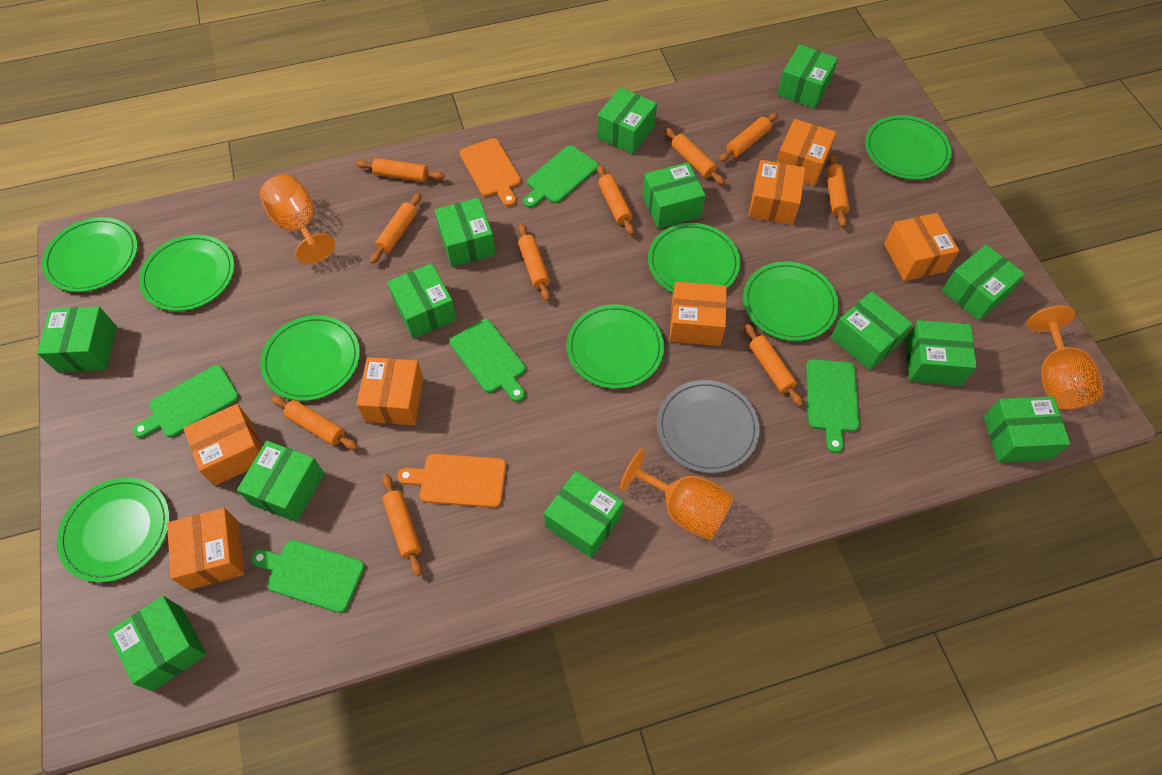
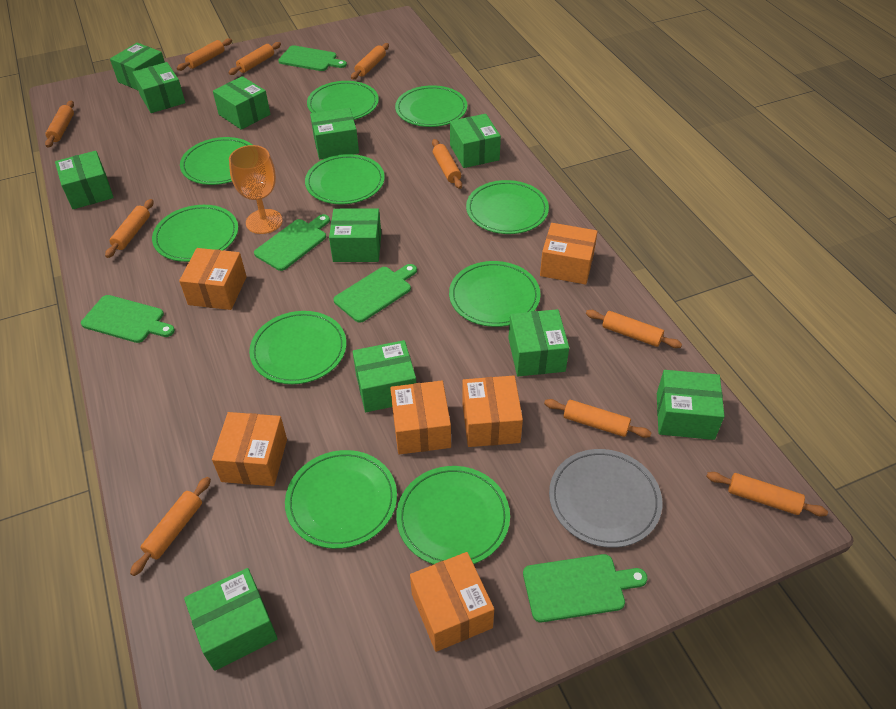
green box: [37,307,117,372] [107,596,207,691] [237,441,324,522] [387,263,457,339] [435,198,496,267] [544,471,624,558] [597,87,657,154] [642,162,706,229] [777,44,838,109] [831,291,913,370] [905,320,977,386] [942,244,1025,321] [984,396,1070,463] = 13 -> [55,151,114,209] [110,43,165,90] [132,62,185,113] [184,568,278,671] [213,76,270,130] [310,108,359,159] [329,209,381,262] [353,340,416,412] [450,114,501,168] [508,309,569,376] [657,370,725,440] = 11
green plate: [42,217,138,292] [57,478,170,582] [139,234,234,311] [260,315,360,401] [567,304,664,389] [648,223,740,293] [743,261,839,341] [865,115,952,180] = 8 -> [152,205,238,262] [180,137,252,185] [249,311,346,384] [285,450,397,549] [305,154,385,204] [307,81,379,120] [395,85,467,127] [396,466,510,564] [449,261,541,327] [466,180,549,234] = 10
orange box: [167,508,244,590] [183,404,262,486] [357,357,424,425] [669,281,727,346] [749,160,806,225] [777,119,836,186] [884,213,959,281] = 7 -> [179,248,247,310] [212,412,287,486] [390,381,451,454] [410,552,494,652] [462,376,523,447] [540,223,598,285] = 6
orange cutting board: [397,454,506,508] [459,138,521,206] = 2 -> none = 0
orange goblet: [260,174,335,264] [620,449,734,541] [1027,306,1104,409] = 3 -> [229,145,283,234] = 1

